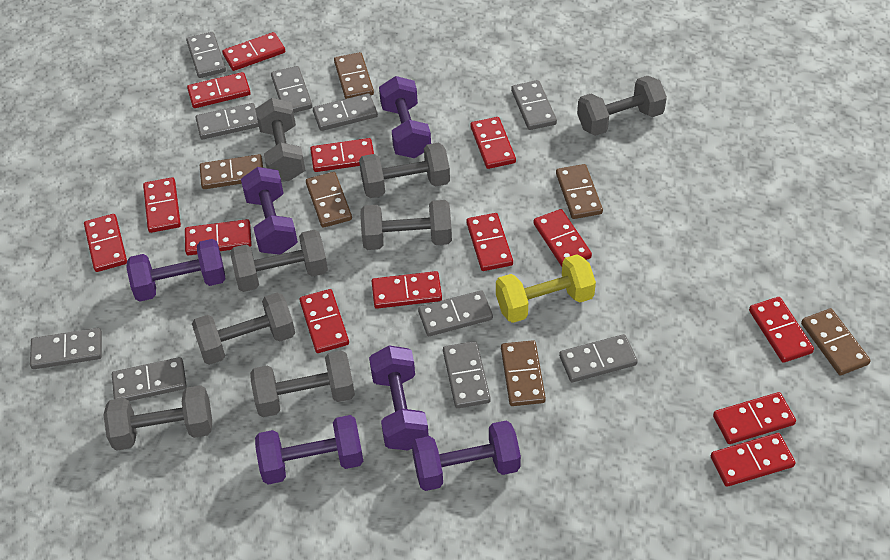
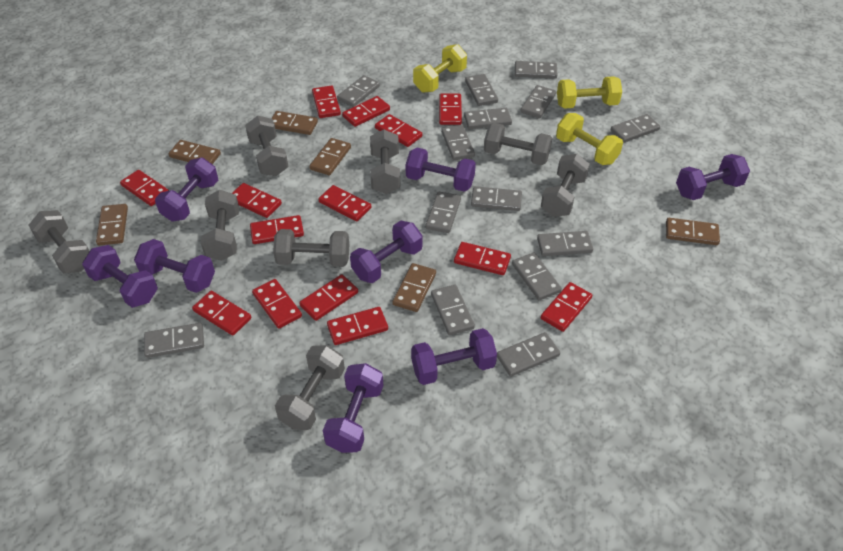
grey domino: [30,328,102,369] [112,357,187,401] [186,32,226,78] [195,103,259,139] [271,66,313,113] [313,93,378,131] [418,290,493,336] [443,341,491,408] [511,80,557,130] [559,334,638,382] = 10 -> [144,323,204,358] [337,75,380,107] [426,192,461,233] [431,285,475,335] [441,125,475,160] [464,108,512,129] [465,74,498,106] [471,186,522,211] [497,332,560,376] [512,253,562,300] [515,61,557,79] [521,85,556,118] [537,231,593,256] [611,114,660,143] = 14
purple dumbbell: [126,239,226,301] [241,167,298,255] [255,415,363,485] [369,345,429,450] [379,76,431,158] [412,421,521,491] = 6 -> [82,245,158,308] [134,239,215,293] [155,158,218,221] [323,363,383,453] [350,221,422,283] [406,148,476,192] [411,328,497,385] [676,154,750,200] = 8
yellow dumbbell: [496,254,596,323] = 1 -> [413,44,467,93] [556,113,623,165] [557,76,622,109] = 3

